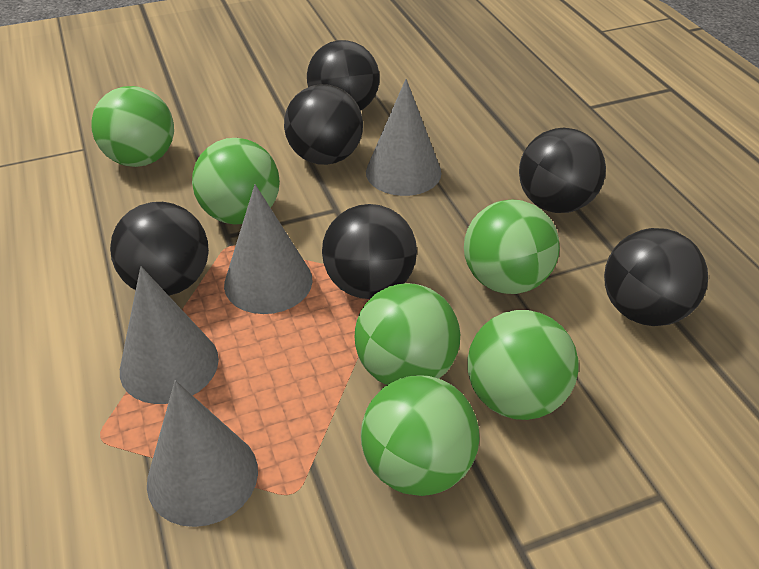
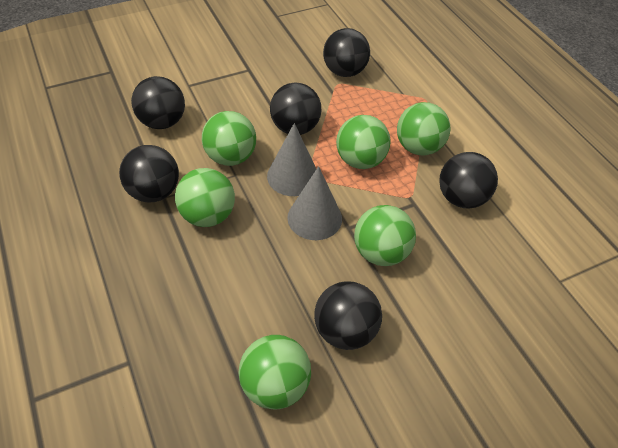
grey cone: [120,267,219,404] [147,380,258,527] [224,184,313,314] [366,79,441,196] = 4 -> [267,123,316,196] [287,166,342,240] = 2

